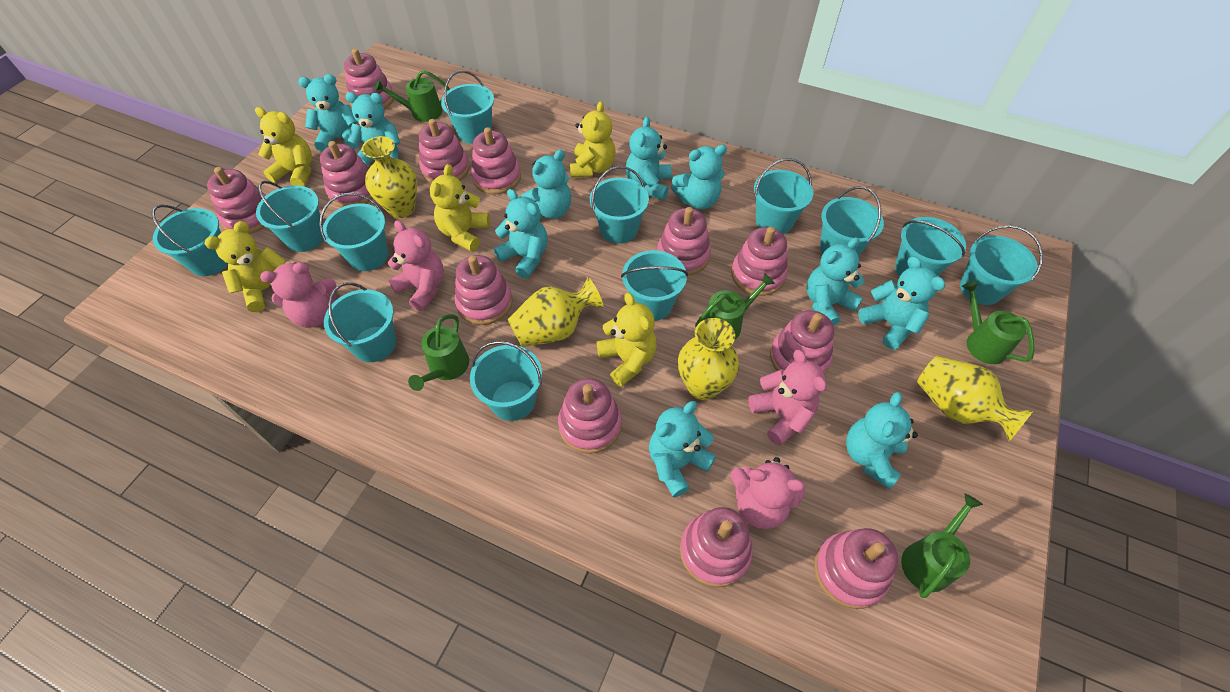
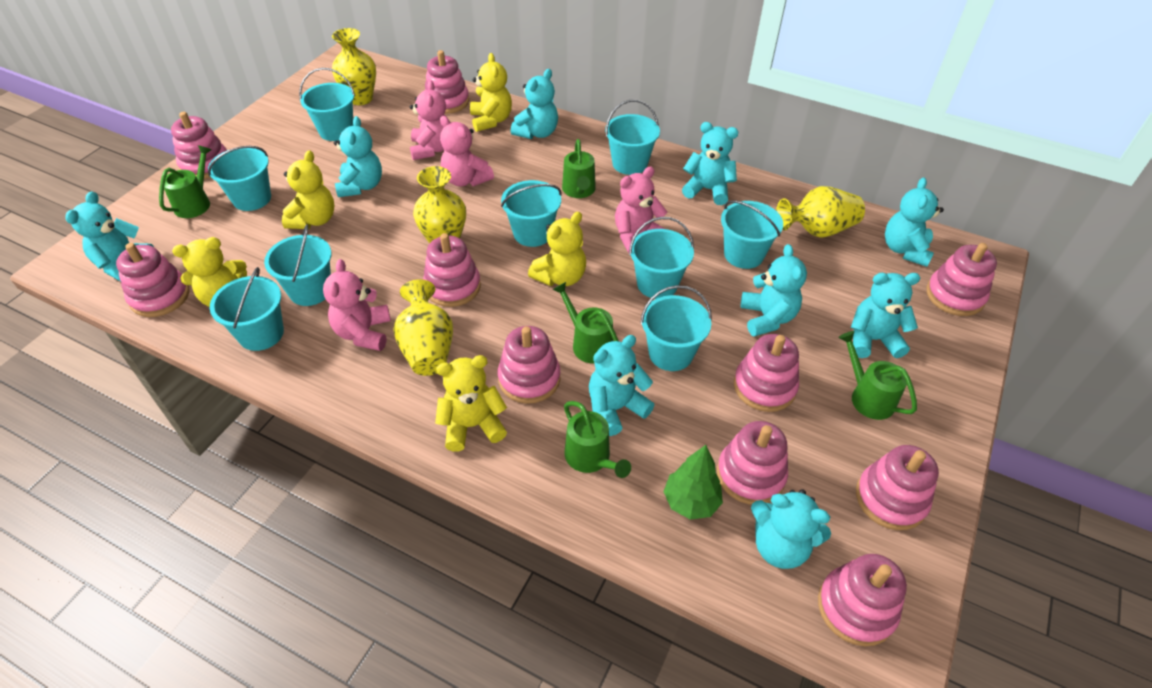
green tree: none = 0 -> [663,445,723,520] = 1
pink stacking toy: [207,167,266,234] [320,141,373,208] [344,49,394,109] [419,119,470,184] [454,255,513,325] [471,127,521,194] [558,378,622,454] [657,207,711,275] [680,507,753,587] [731,227,788,296] [770,310,834,374] [814,528,898,609] = 12 -> [116,243,189,317] [171,112,227,179] [423,233,481,307] [425,50,469,114] [498,326,561,404] [717,421,788,505] [734,334,799,412] [818,554,907,646] [856,445,939,530] [926,243,997,316] = 10
turquoise bucket: [152,205,228,276] [256,181,324,252] [319,193,388,271] [324,283,396,362] [441,70,494,144] [470,341,542,421] [590,166,649,244] [621,250,688,321] [754,158,813,234] [820,187,884,256] [895,217,966,277] [960,225,1043,305] = 12 -> [208,146,271,211] [210,267,284,351] [264,224,331,306] [299,68,355,141] [501,180,561,247] [605,100,660,175] [629,217,694,299] [640,285,712,371] [721,201,783,269] = 9
turquoise teddy bear: [298,74,360,152] [345,92,400,166] [494,189,548,279] [521,149,571,219] [626,117,672,200] [649,401,716,497] [671,145,727,210] [807,237,865,326] [846,392,918,489] [858,256,945,350] = 10 -> [65,191,154,282] [334,116,382,197] [511,69,558,139] [589,335,654,436] [682,122,738,205] [741,244,807,337] [751,489,831,569] [851,273,920,358] [885,177,944,267] = 9

